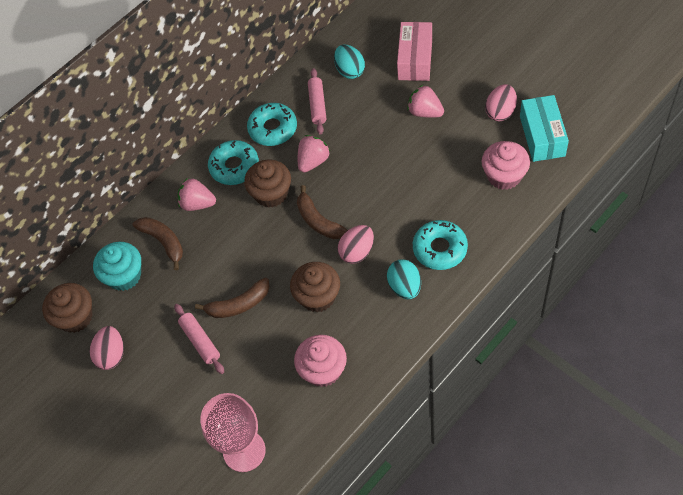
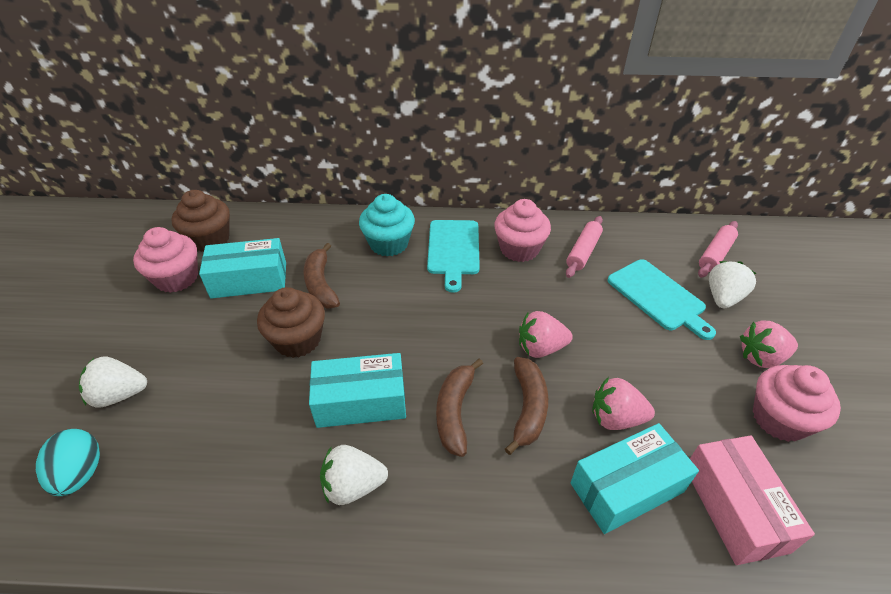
brown cupcake: [42,283,93,333] [244,160,291,208] [290,262,340,312] = 3 -> [172,190,230,252] [257,287,325,358] = 2
pink cupcake: [294,335,347,387] [482,141,530,190] = 2 -> [133,227,198,293] [494,199,551,262] [753,365,841,442] = 3
pink egg: [90,326,124,370] [338,225,374,264] [485,84,517,121] = 3 -> none = 0
pink goblet: [200,393,266,472] = 1 -> none = 0
turquoise box: [520,95,569,162] = 1 -> [199,238,286,299] [309,353,406,428] [570,423,699,534] = 3
turquoise cutting board: none = 0 -> [427,220,480,293] [607,259,716,340] = 2
turquoise donut: [208,140,259,185] [247,103,297,146] [413,220,468,270] = 3 -> none = 0
turquoise egg: [334,45,365,79] [387,259,421,299] = 2 -> [36,429,100,496] = 1
white strawberry: none = 0 -> [79,356,147,408] [320,445,388,505] [709,261,757,308] = 3

